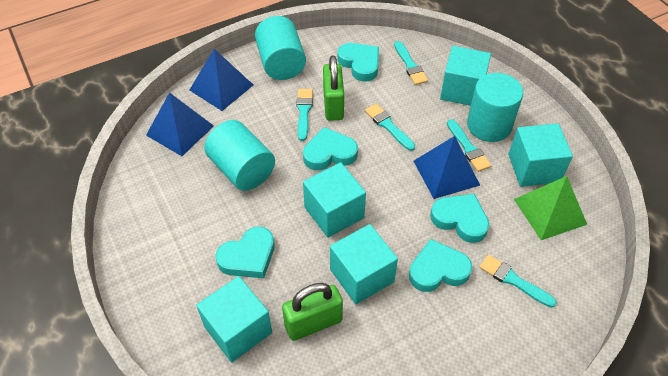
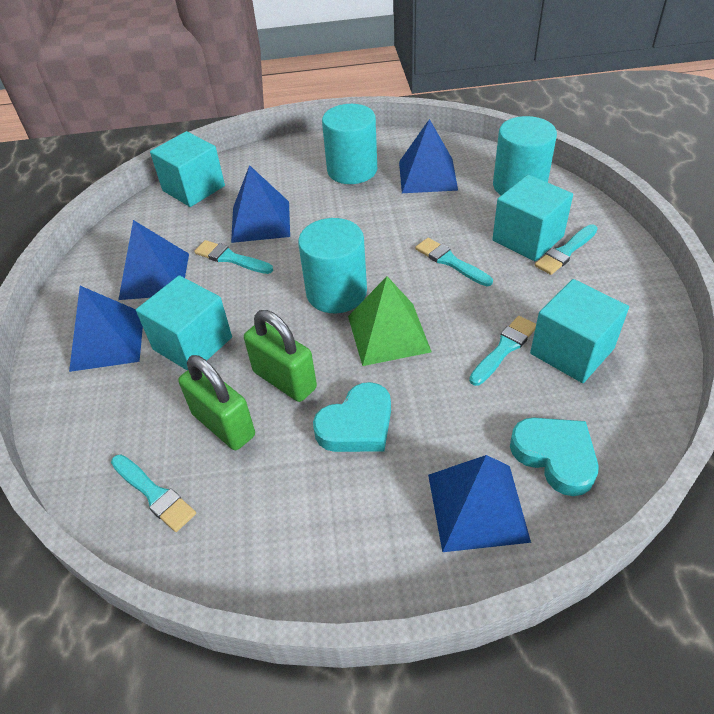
blue pyramid: [146,92,214,156] [190,49,253,111] [414,136,480,199] = 3 -> [69,286,143,372] [118,220,189,300] [231,165,290,243] [399,119,458,193] [428,455,531,552] = 5
turquoise cube: [196,276,272,362] [303,162,366,238] [330,224,398,304] [440,46,491,106] [508,123,573,187] = 5 -> [136,275,232,370] [150,131,225,207] [492,175,573,261] [530,279,629,383] = 4
turquoise heart: [216,227,275,278] [303,127,358,170] [337,43,379,82] [409,239,472,292] [430,194,489,243] = 5 -> [313,382,391,452] [510,418,598,496] = 2

